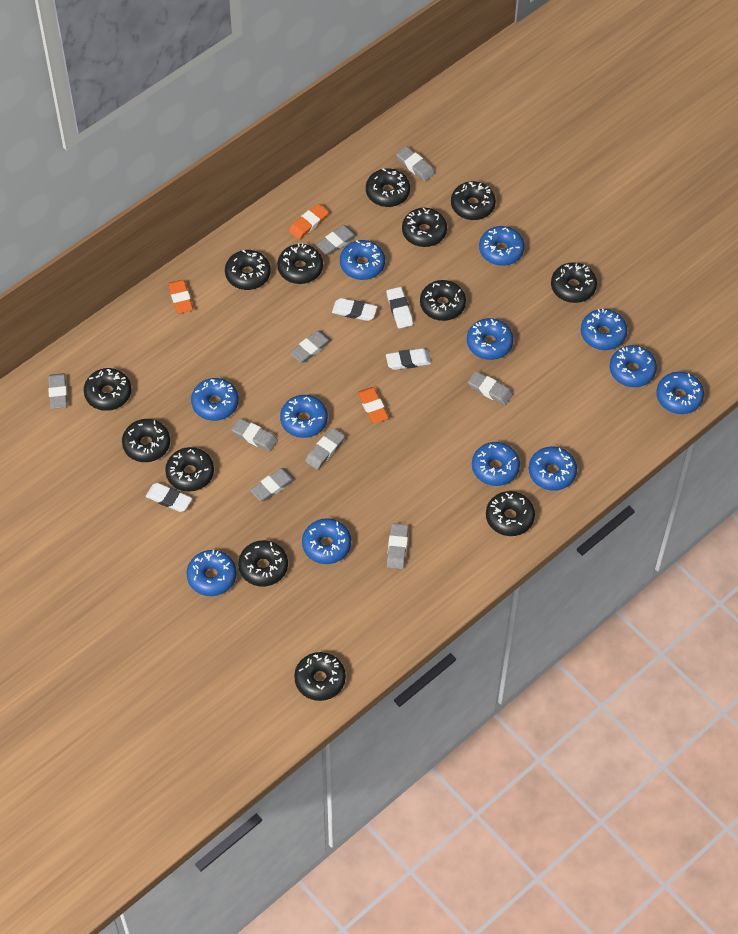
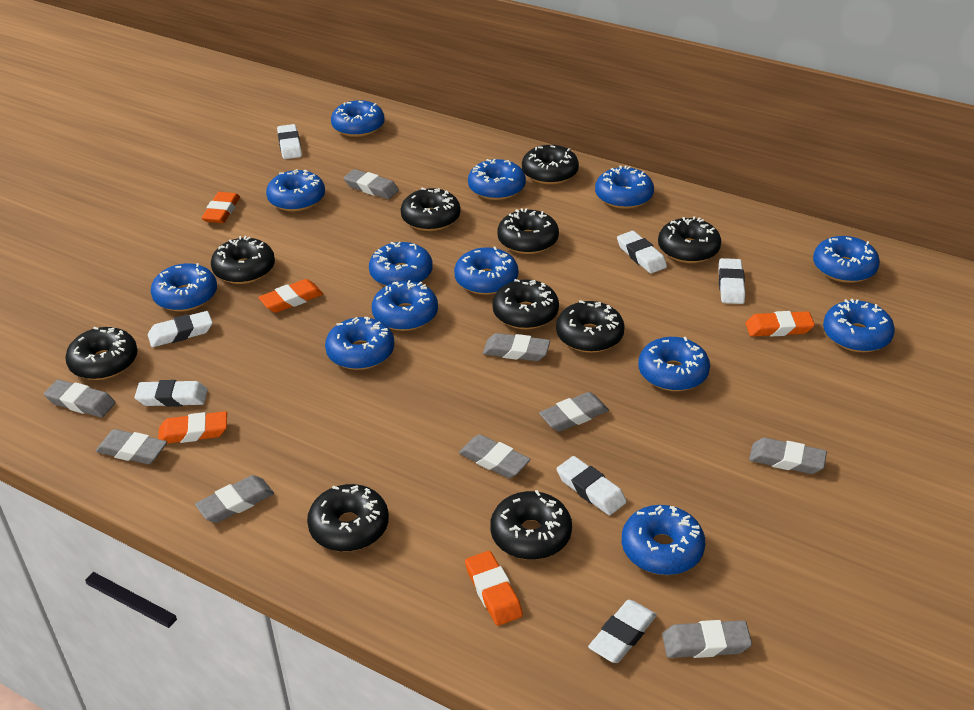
black donut: [84,368,131,411] [122,419,170,462] [165,447,214,492] [225,250,271,290] [238,540,288,586] [277,243,323,284] [294,652,346,701] [366,168,410,207] [402,208,447,247] [420,280,466,321] [451,181,496,220] [486,491,535,536] [551,262,597,303] = 13 -> [65,326,138,380] [211,236,275,284] [307,484,389,552] [401,188,461,231] [490,490,572,560] [492,279,559,329] [497,208,559,254] [522,145,579,185] [556,300,625,353] [658,216,721,263] = 10
blue donut: [186,550,237,596] [191,378,239,421] [280,395,328,438] [302,518,351,564] [340,240,385,280] [467,318,513,360] [472,442,520,486] [479,226,525,266] [529,446,577,491] [581,309,627,350] [610,345,657,387] [656,372,704,414] = 12 -> [151,263,217,312] [266,169,325,212] [325,317,394,370] [331,100,385,137] [369,242,433,286] [372,280,438,331] [454,246,518,295] [468,159,526,200] [595,165,654,209] [622,505,705,575] [638,337,710,391] [813,236,880,283] [823,299,895,352] = 13
orange eraser: [168,280,193,314] [289,204,329,240] [358,387,389,423] = 3 -> [158,411,227,444] [202,192,240,223] [258,279,323,313] [465,551,523,626] [745,311,815,337] = 5
white eraser: [146,483,192,512] [332,298,377,321] [386,348,431,370] [387,287,413,328] = 4 -> [135,380,208,407] [148,311,213,347] [277,124,302,159] [557,456,627,515] [588,600,657,663] [617,231,667,274] [718,258,745,304] = 7

